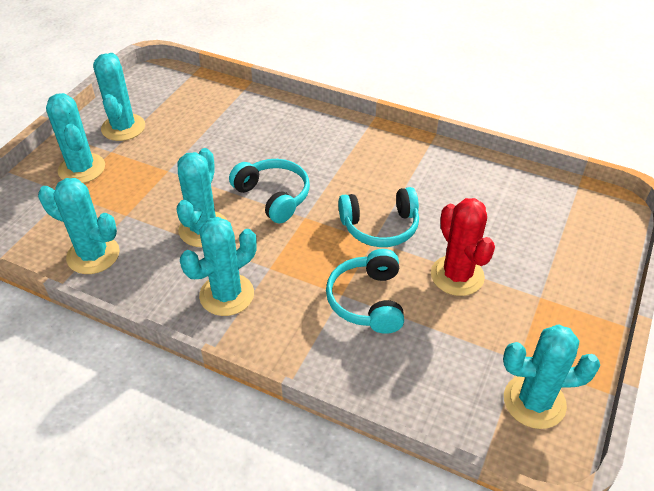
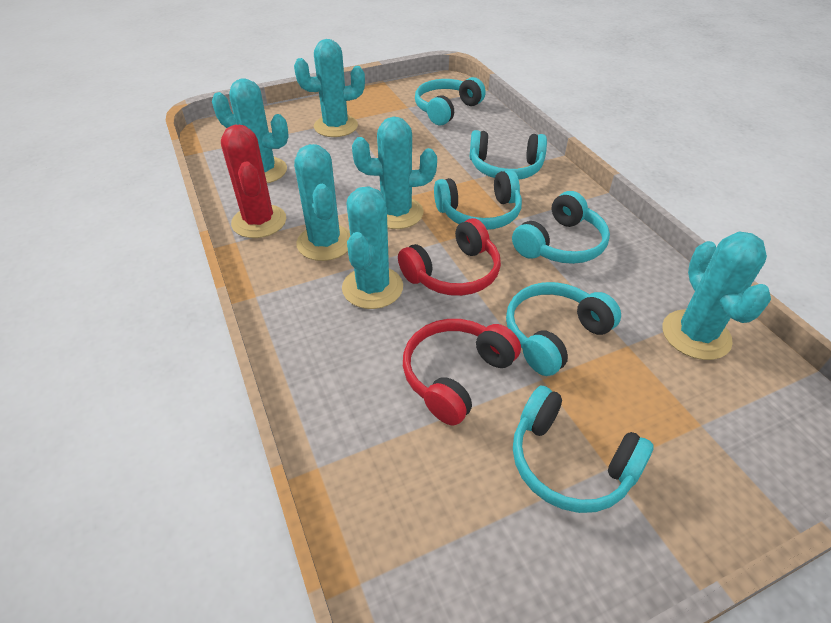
red headphones: none = 0 -> [398,218,501,296] [403,319,521,425] = 2
turquoise headphones: [229,159,310,223] [326,249,404,334] [338,187,419,247] = 3 -> [415,77,486,125] [434,170,522,230] [470,130,547,180] [506,282,621,376] [512,191,610,264] [513,385,654,513] = 6

